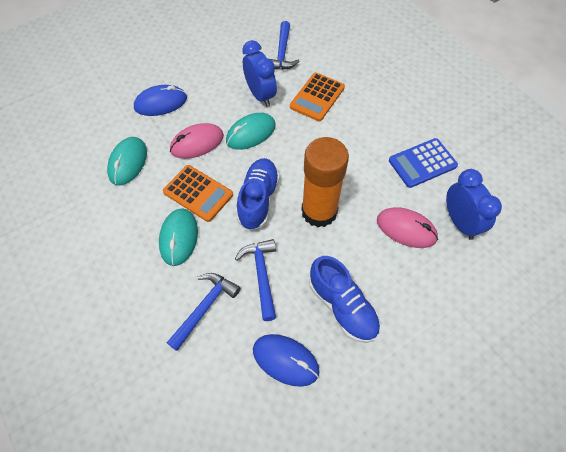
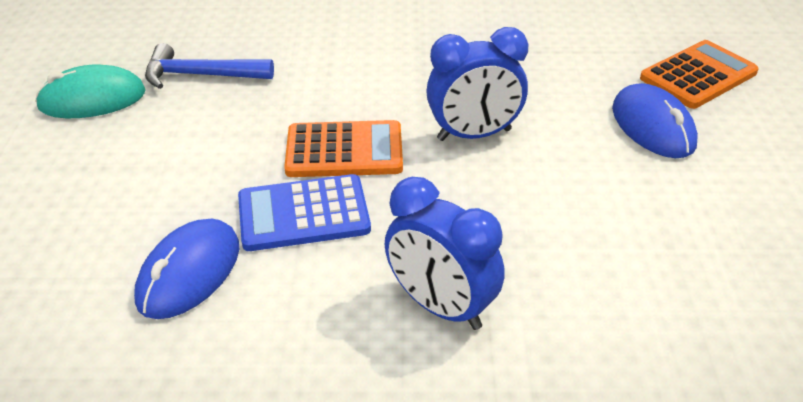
blue hammer: [167,273,241,351] [235,239,276,321] [270,21,300,70] = 3 -> [145,43,274,89] = 1
blue shoe: [237,158,280,231] [309,256,381,343] = 2 -> none = 0
orange glue stick: [301,137,349,227] = 1 -> none = 0
pink mouse: [170,123,224,159] [377,207,438,248] = 2 -> none = 0
turquoise mouse: [107,137,147,185] [159,208,198,266] [226,113,276,150] = 3 -> [35,64,146,118] = 1

